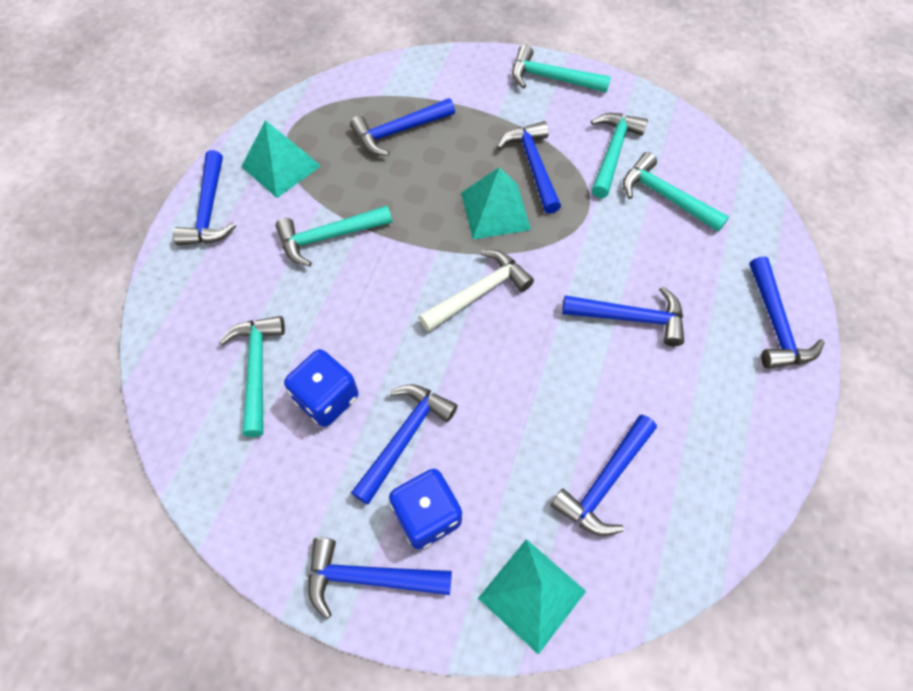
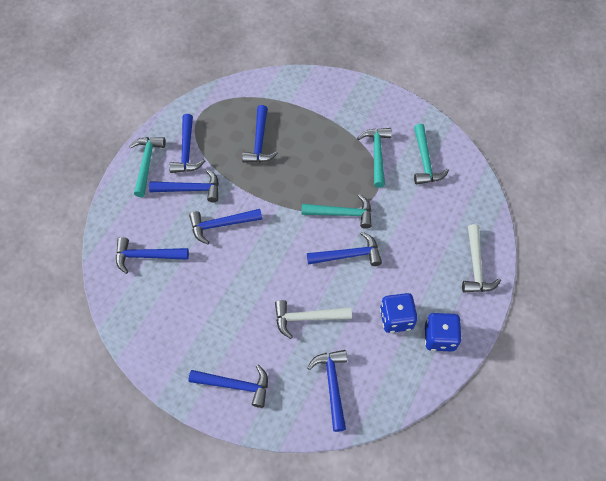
turquoise hammer: [219,316,285,437] [275,205,392,267] [512,45,611,93] [591,113,648,198] [623,152,729,232] = 5 -> [129,137,166,197] [301,194,372,229] [357,128,392,188] [414,124,449,184] = 4
turquoise pyramid: [241,120,321,198] [461,167,531,239] [478,539,586,655] = 3 -> none = 0
white hammer: [419,250,534,332] = 1 -> [275,300,352,339] [462,224,501,292] = 2

